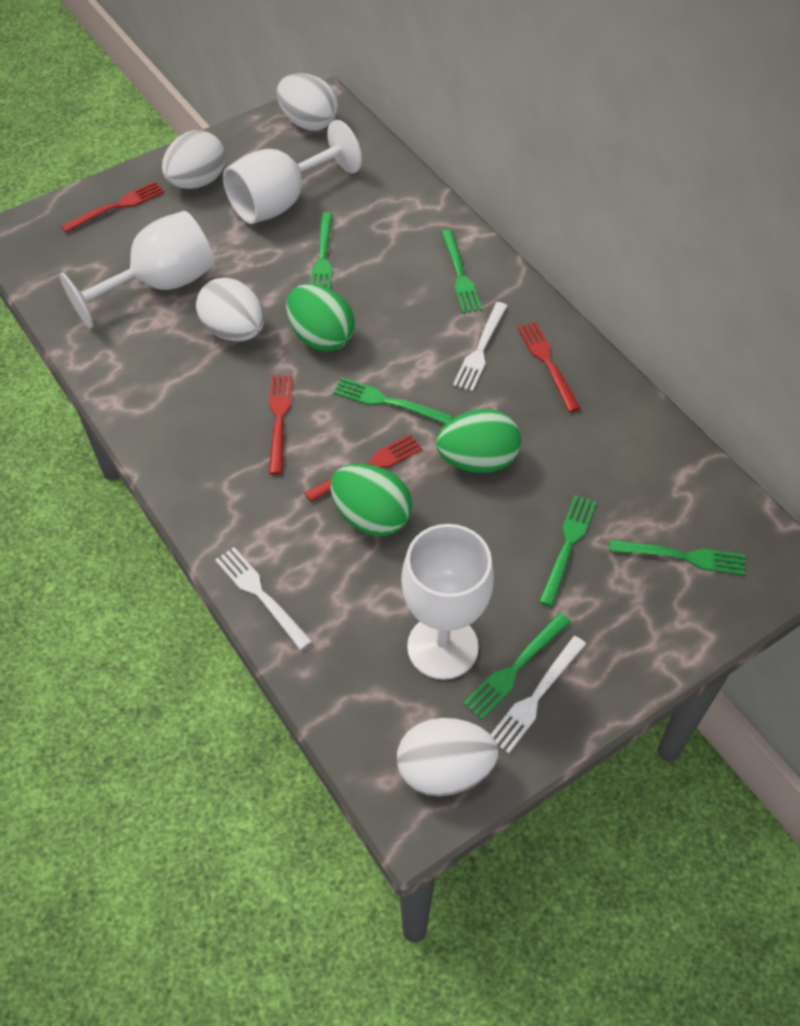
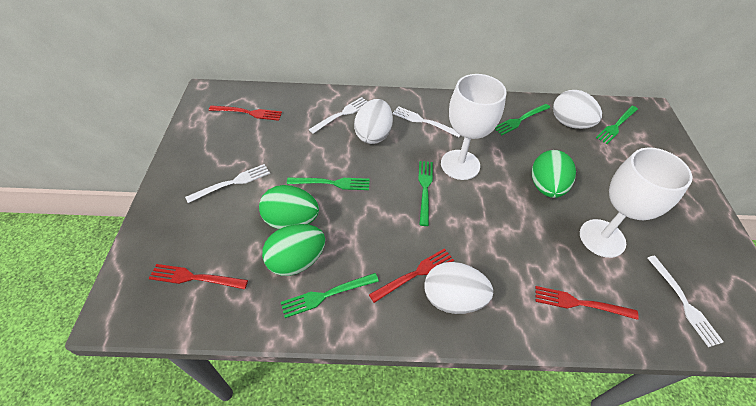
green fork: [311,213,333,289] [333,377,453,424] [441,230,482,313] [463,612,571,720] [539,495,596,607] [609,539,745,575] = 6 -> [281,273,379,318] [287,178,370,190] [418,161,433,226] [495,104,550,135] [596,106,638,144] = 5
white egg: [162,130,225,189] [196,278,264,341] [277,73,338,131] [397,718,499,796] = 4 -> [354,99,393,144] [425,262,493,314] [553,90,602,129] = 3
white fork: [215,547,312,650] [453,302,507,391] [491,636,586,753] = 3 -> [185,164,270,203] [309,97,368,134] [393,106,460,137] [648,255,724,347] = 4
white goblet: [59,211,214,328] [223,120,362,224] [401,524,494,680] = 3 -> [441,74,507,180] [580,148,692,258] = 2

